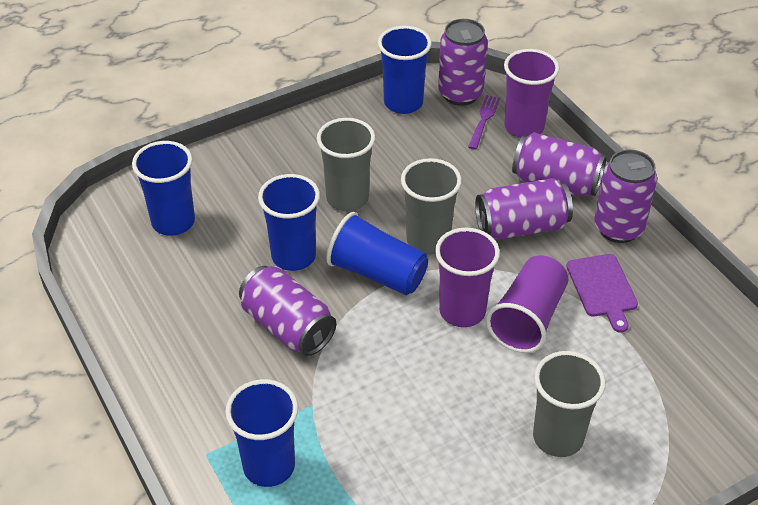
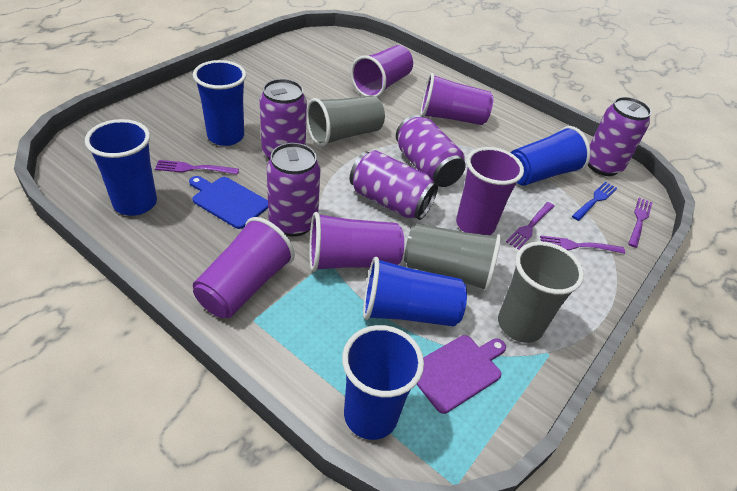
blue cutting board: none = 0 -> [189,176,268,229] = 1
blue fork: none = 0 -> [572,182,617,221] = 1
purple cup: [435,228,500,327] [486,255,569,353] [504,49,559,138] = 3 -> [193,217,295,318] [309,212,404,272] [351,45,413,97] [421,73,493,125] [456,147,524,235] = 5
purple fork: [468,95,500,150] = 1 -> [155,160,239,175] [506,202,555,250] [540,235,625,254] [628,198,652,248] = 4

